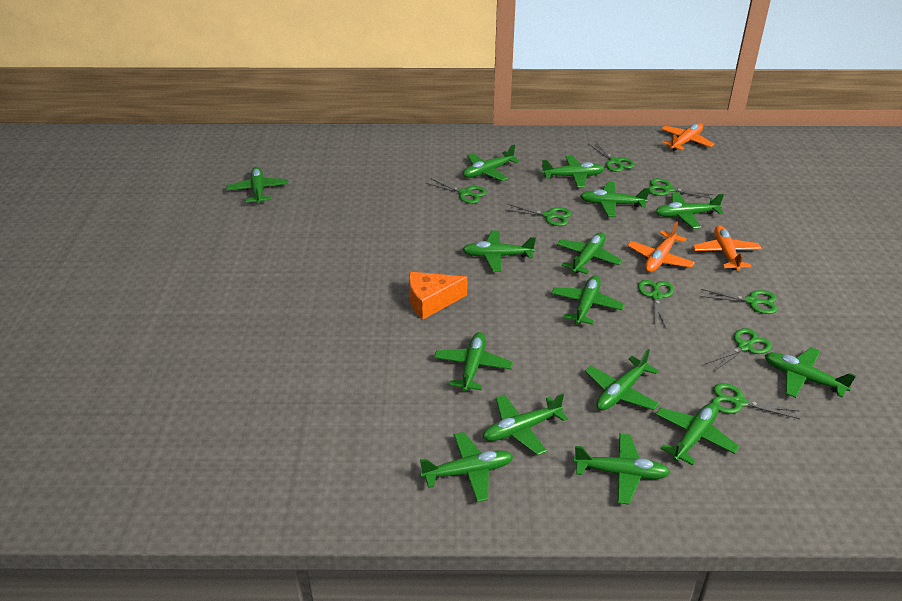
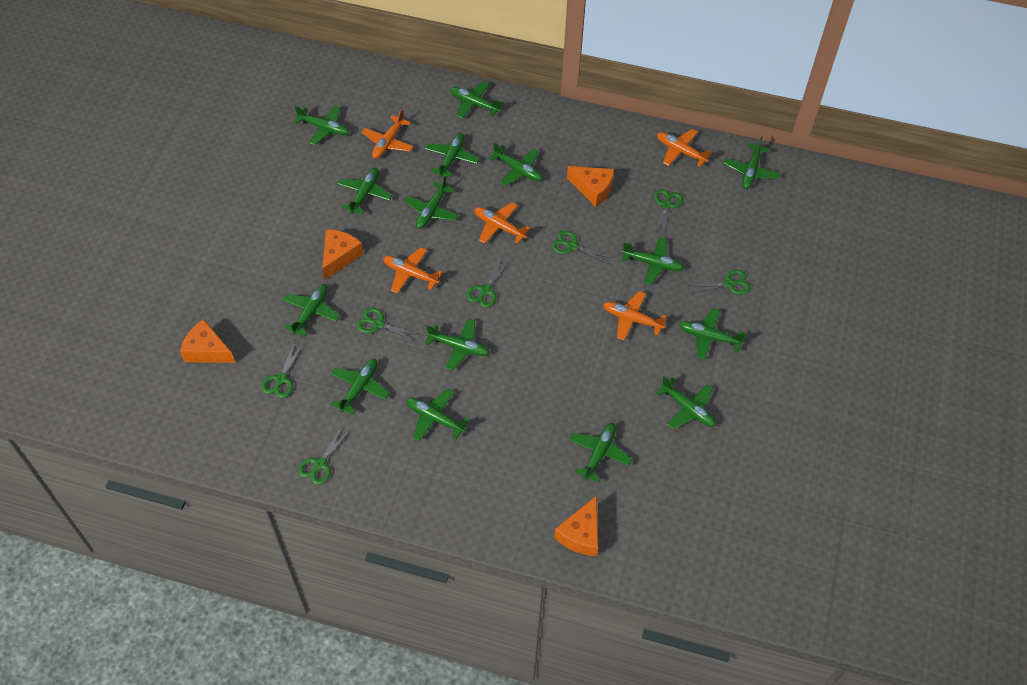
green scissors: [426,178,487,204] [507,204,571,226] [589,141,635,172] [638,280,674,328] [648,178,713,199] [700,289,777,314] [704,328,772,372] [711,383,800,419] = 8 -> [261,342,303,398] [298,427,351,485] [356,308,419,342] [466,259,509,308] [552,231,611,264] [654,189,683,236] [688,270,751,295] = 7
orange cheese: [409,272,468,320] = 1 -> [180,319,235,363] [322,229,363,279] [554,495,598,556] [567,166,614,207] = 4
orange plane: [627,222,695,272] [661,123,714,151] [693,225,762,271] = 3 -> [362,109,414,159] [383,247,443,294] [474,202,531,244] [603,291,667,340] [657,129,712,167] = 5

